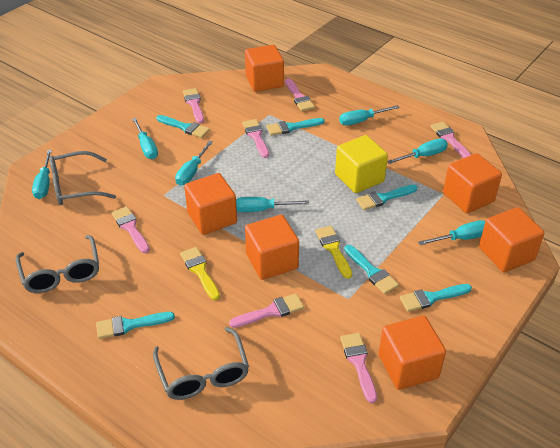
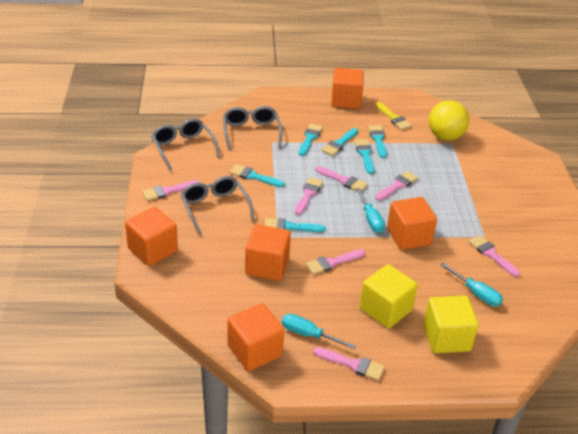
orange cube: [184,173,237,235] [245,45,284,92] [245,215,299,280] [379,316,446,390] [443,153,502,213] [479,207,544,272] = 6 -> [125,207,178,266] [227,303,284,371] [245,224,291,281] [331,68,363,109] [387,197,437,250] = 5
turquoise screwdriver: [32,150,52,199] [132,118,158,159] [175,141,213,186] [236,197,309,212] [339,105,400,126] [387,139,448,164] [418,220,485,245] = 7 -> [282,314,356,349] [356,188,385,233] [440,263,503,306] = 3
yellow ball: none = 0 -> [429,100,469,141] = 1
yellow brush: [180,247,220,301] [315,226,352,279] = 2 -> [375,102,412,130] = 1
yellow cube: [335,135,388,193] = 1 -> [360,264,418,329] [423,295,479,353] = 2

